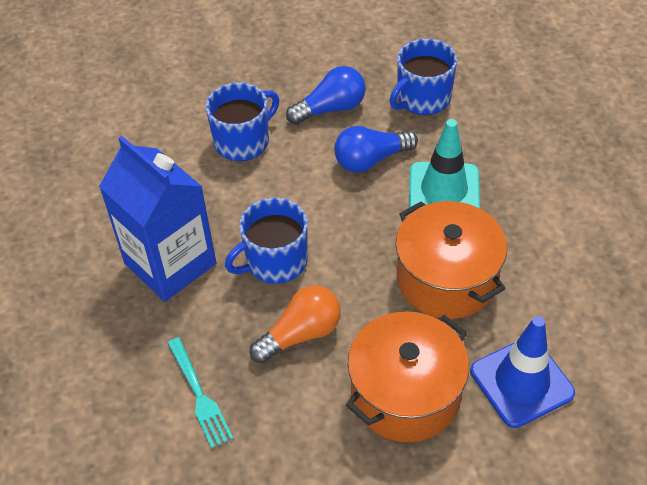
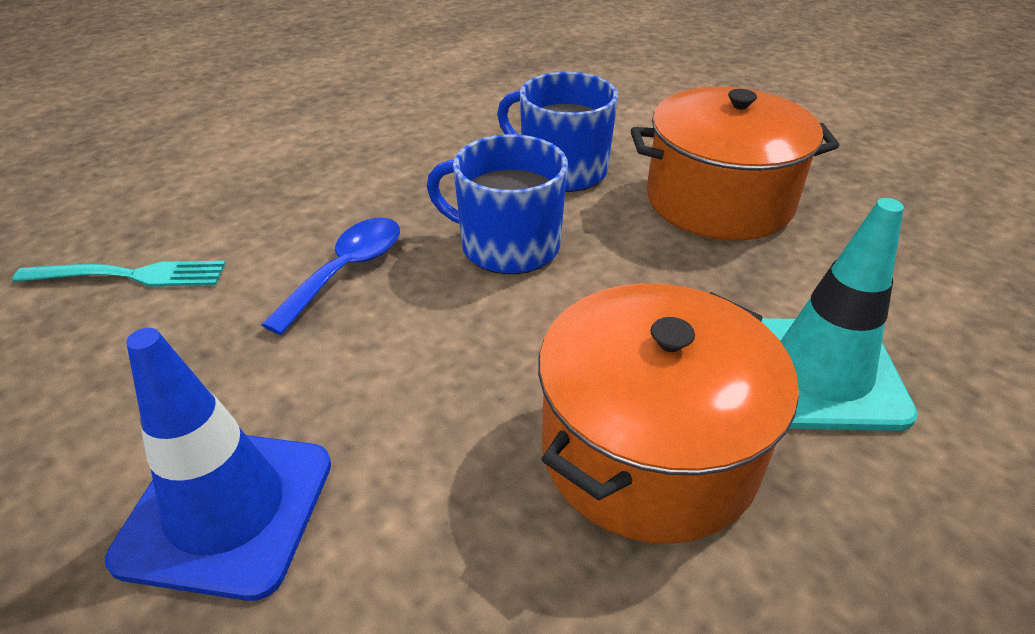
blue carton: [99,136,216,302] = 1 -> none = 0
blue light bulb: [286,66,366,125] [334,126,418,173] = 2 -> none = 0
blue mug: [206,82,279,161] [225,198,308,284] [389,39,457,115] = 3 -> [427,134,568,274] [497,72,618,192] = 2
blue spoon: none = 0 -> [261,218,400,335] = 1
orange light bulb: [249,285,341,363] = 1 -> none = 0

